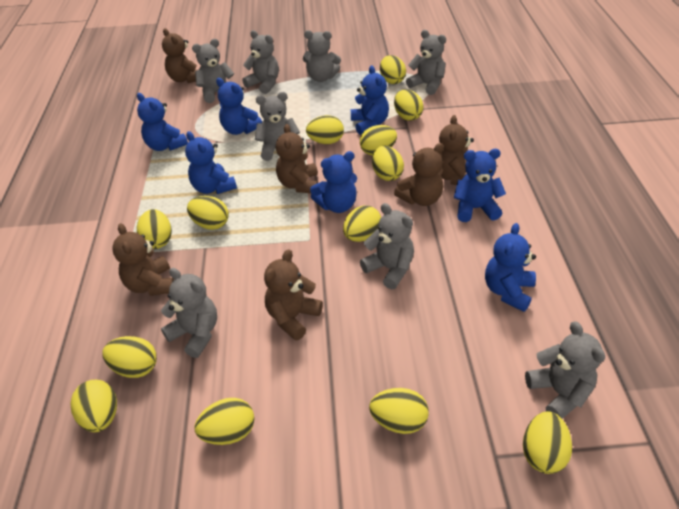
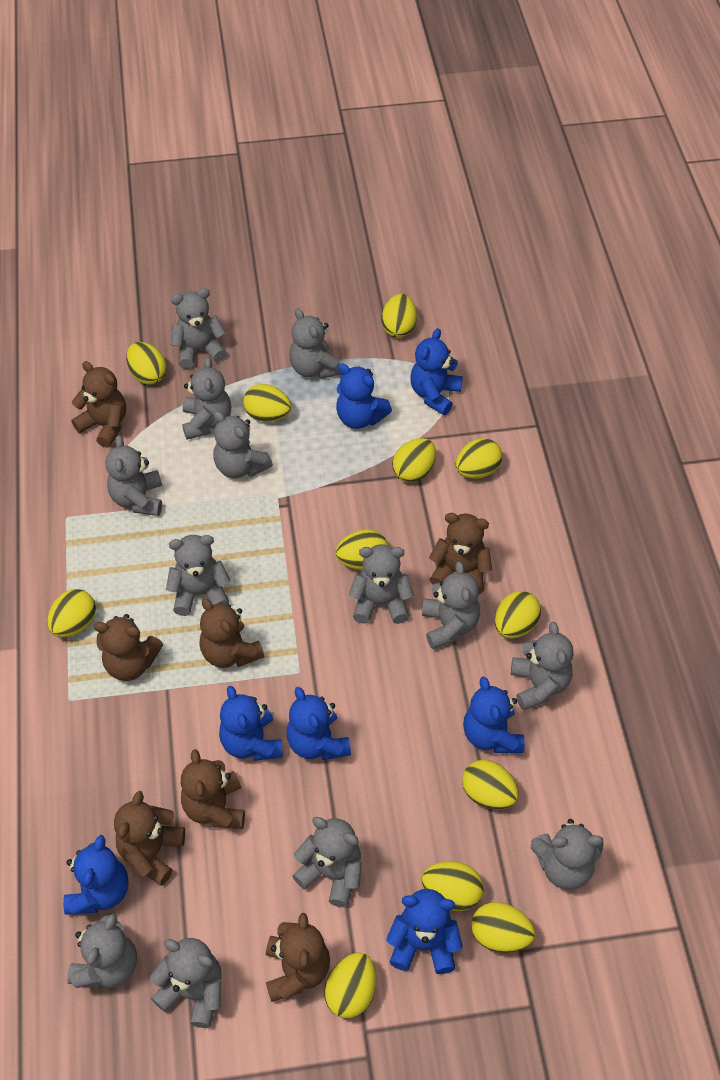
brown teddy bear: [113,223,174,296] [162,28,197,83] [264,249,323,341] [276,124,318,193] [394,143,444,206] [439,115,474,185] = 6 -> [71,361,126,448] [94,614,163,681] [114,791,185,885] [181,749,245,829] [199,598,264,668] [266,913,330,1002] [429,513,492,594] = 7
grey teddy bear: [161,268,217,358] [192,39,234,103] [242,30,279,94] [255,92,300,161] [303,30,341,82] [360,203,414,289] [406,30,446,95] [525,321,605,419] = 8 -> [67,914,137,988] [105,435,162,516] [150,938,221,1028] [166,535,230,616] [171,288,227,369] [182,357,231,440] [213,411,273,478] [289,308,342,379] [292,817,362,907] [349,544,414,624] [422,561,480,649] [511,622,574,711] [531,819,604,890] = 13
yellow egg: [70,380,117,432] [102,336,157,378] [137,209,172,249] [187,196,229,230] [195,398,254,445] [306,115,344,144] [343,206,381,242] [360,125,397,156] [369,388,429,434] [372,146,404,181] [380,55,406,84] [394,89,423,121] [523,411,572,474] = 13 -> [47,589,96,637] [126,342,167,385] [243,384,291,422] [324,952,376,1019] [336,530,388,570] [381,294,417,338] [392,438,436,483] [421,861,484,911] [455,438,502,479] [462,760,519,809] [471,902,535,953] [495,591,541,638] = 12

